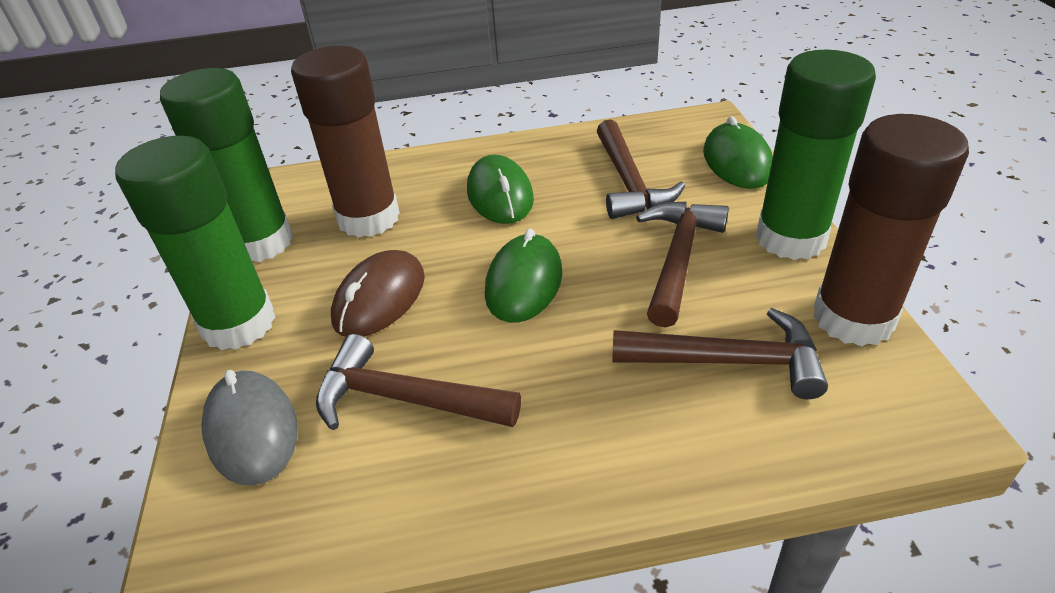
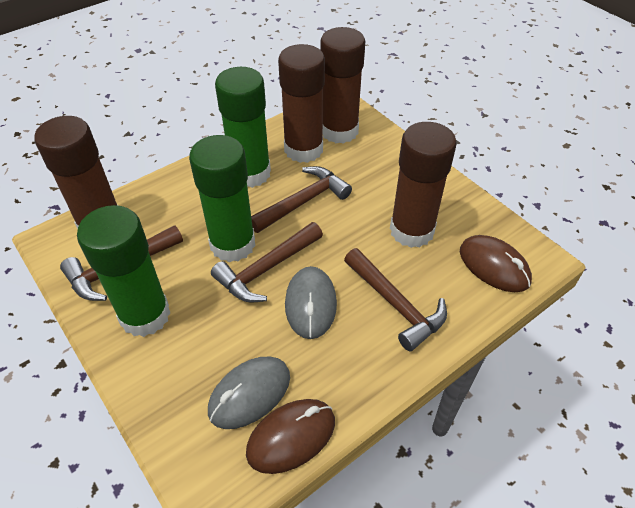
brown glue stick: [291,46,400,238] [813,114,969,347] = 2 -> [34,116,119,229] [278,44,325,163] [320,27,365,144] [390,122,457,248] = 4
brown mouse: [331,250,425,337] = 1 -> [246,399,335,474] [460,235,532,292] = 2
green mouse: [467,155,534,224] [485,229,562,323] [703,116,773,189] = 3 -> none = 0
grey mouse: [201,370,298,486] = 1 -> [208,357,290,429] [285,266,337,339] = 2

